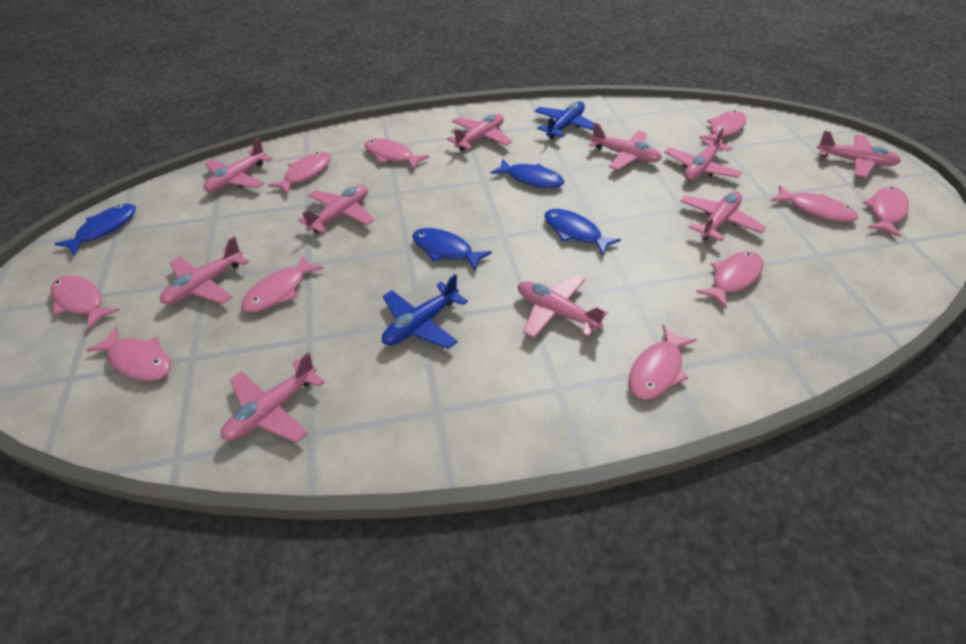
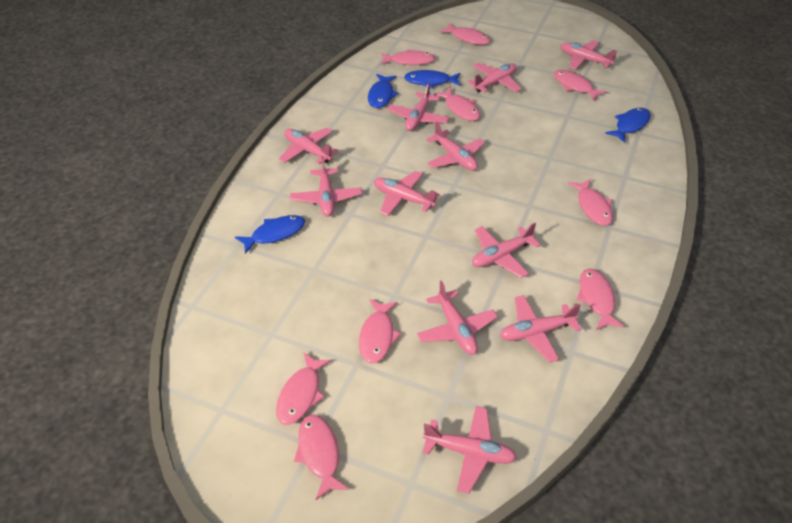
blue plane: [382,274,468,349] [535,101,593,139] = 2 -> none = 0
pink fish: [51,275,120,330] [86,327,171,381] [241,254,324,313] [268,152,331,195] [365,138,429,170] [629,325,697,400] [696,251,763,308] [699,111,746,144] [771,185,858,222] [863,186,909,238] = 10 -> [276,352,331,425] [294,415,349,500] [359,299,401,364] [381,49,435,65] [434,87,480,121] [439,23,490,45] [554,70,607,101] [568,179,613,226] [577,269,625,330] = 9
pink plane: [160,237,249,305] [204,138,272,193] [221,352,325,443] [298,185,374,234] [447,114,512,151] [518,274,608,338] [588,122,662,170] [664,127,742,181] [680,191,766,241] [817,130,901,178] = 10 -> [279,128,339,164] [290,156,362,216] [374,171,440,216] [387,82,450,131] [417,280,498,355] [423,406,517,494] [426,122,485,170] [468,63,521,93] [472,223,540,278] [500,295,582,363] [561,40,617,69] = 11

